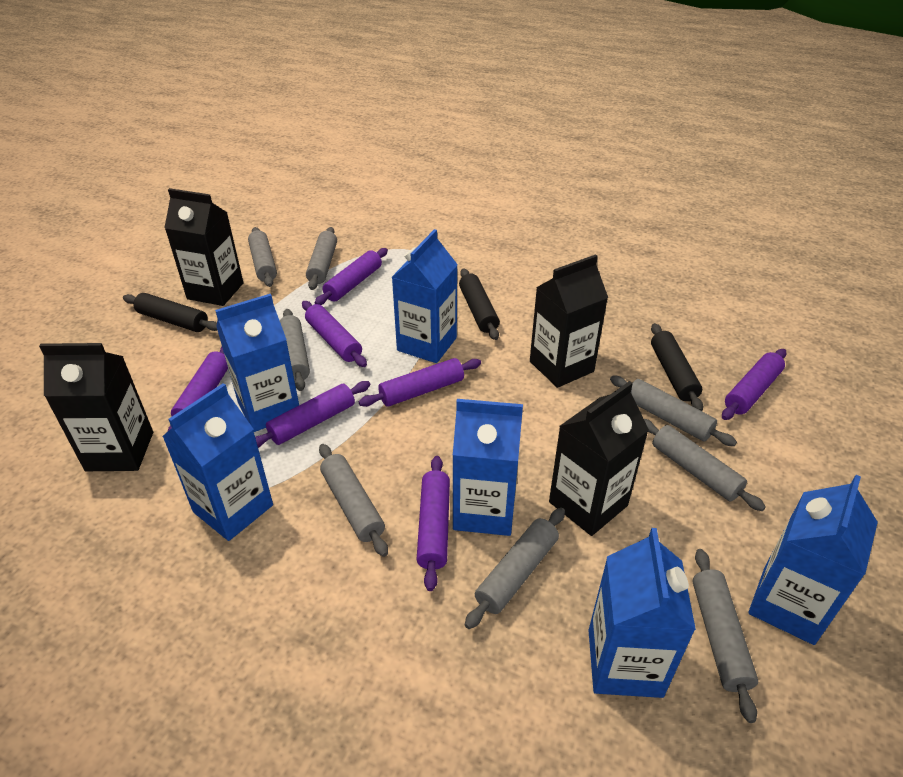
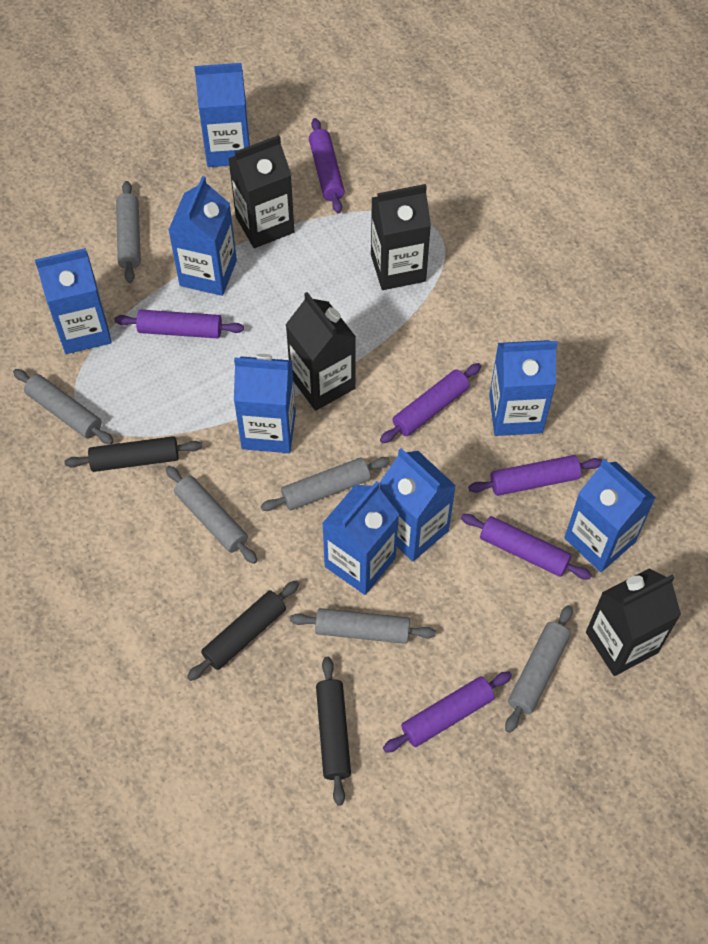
blue carton: [162,383,273,541] [215,294,299,432] [392,229,458,363] [453,399,523,536] [588,528,696,698] [749,475,878,645] = 6 -> [35,248,112,354] [168,176,237,296] [194,63,250,167] [234,354,296,453] [322,481,399,595] [379,448,456,562] [489,340,557,436] [564,459,656,572] = 8
grey rolling pin: [248,227,277,287] [280,309,310,391] [306,227,337,290] [319,444,388,557] [465,508,565,629] [610,376,737,446] [644,419,766,511] [692,549,758,723] = 8 -> [13,369,114,445] [116,181,141,283] [166,466,257,564] [261,457,390,511] [290,608,436,644] [505,605,573,733] = 6
purple rolling pin: [168,347,228,431] [255,381,370,448] [302,301,367,367] [315,248,388,305] [359,358,481,407] [416,456,450,591] [722,349,787,420] = 7 -> [114,310,244,338] [309,118,345,213] [380,363,481,443] [383,672,512,753] [461,514,592,580] [468,455,602,496] = 6

